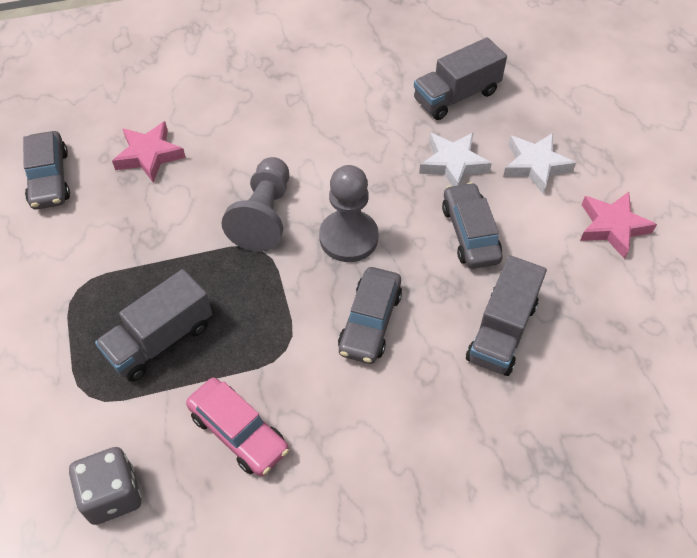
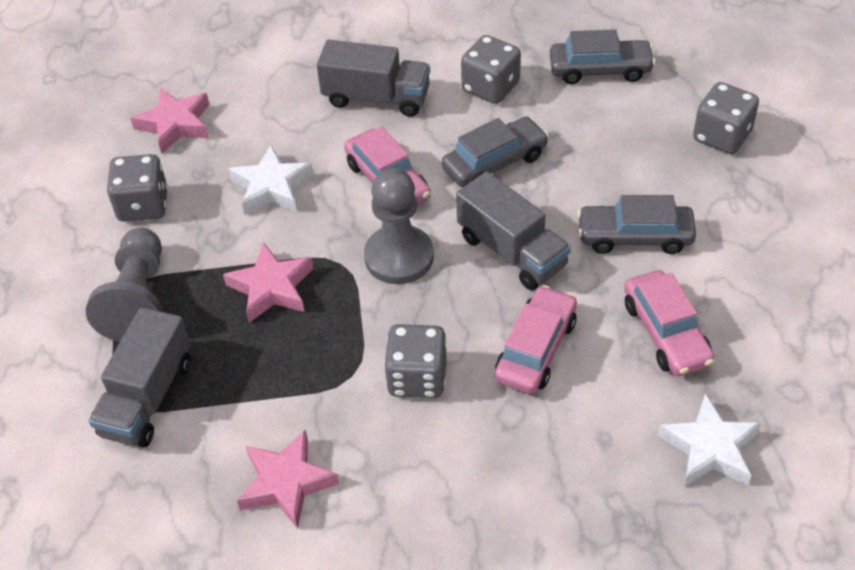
grey dice: [69,447,141,525] = 1 -> [106,154,168,222] [384,324,447,398] [461,35,521,104] [693,82,759,154] = 4
pink car: [186,377,289,476] = 1 -> [344,126,431,205] [495,285,577,394] [624,270,715,376] = 3
pink star: [112,121,186,183] [580,192,657,259] = 2 -> [130,88,209,154] [223,242,314,323] [237,430,339,529] = 3

